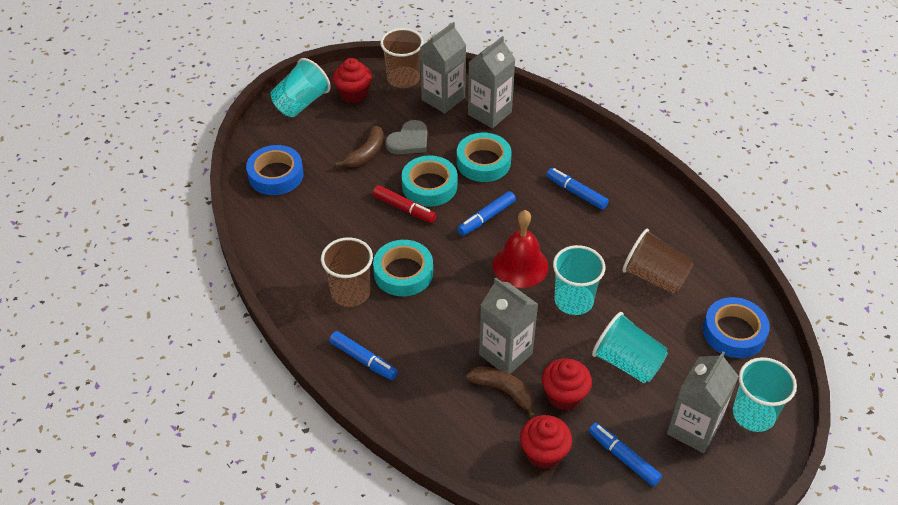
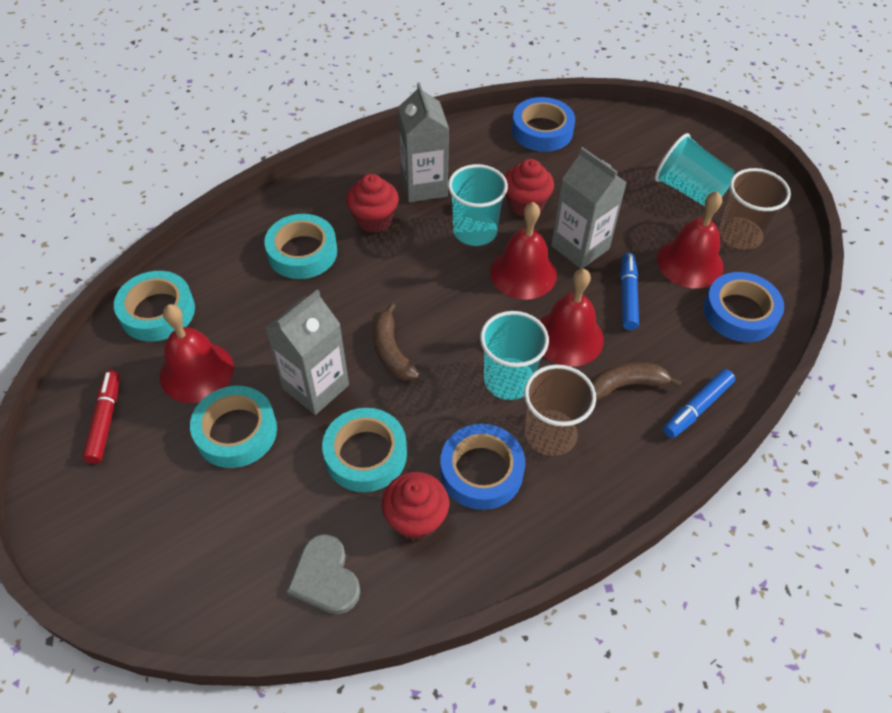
blue marker: [329,331,398,380] [457,191,516,236] [546,168,609,210] [589,423,662,486] = 4 -> [620,253,639,330] [663,369,735,438] = 2
blue tape: [246,145,304,195] [703,297,770,358] = 2 -> [440,424,525,510] [512,97,575,152] [704,272,784,342] = 3
brown cup: [321,237,373,307] [380,28,424,88] [623,229,693,293] = 3 -> [524,365,596,456] [719,168,791,250] = 2
grey carton: [420,22,466,113] [468,36,515,128] [479,278,538,374] [667,351,739,453] = 4 -> [266,290,349,415] [398,82,449,202] [551,147,627,269] = 3
red bell: [493,210,549,288] = 1 -> [160,304,234,403] [490,202,557,300] [539,269,604,367] [657,191,724,288] = 4
turquoise cup: [270,58,331,117] [553,245,605,315] [592,312,668,383] [733,357,797,432] = 4 -> [448,164,508,246] [480,311,549,400] [655,133,735,206] = 3
turquoise tape: [373,240,433,296] [401,155,457,207] [457,133,512,182] = 3 -> [114,271,195,342] [190,386,277,468] [264,214,337,279] [322,408,407,492] = 4

